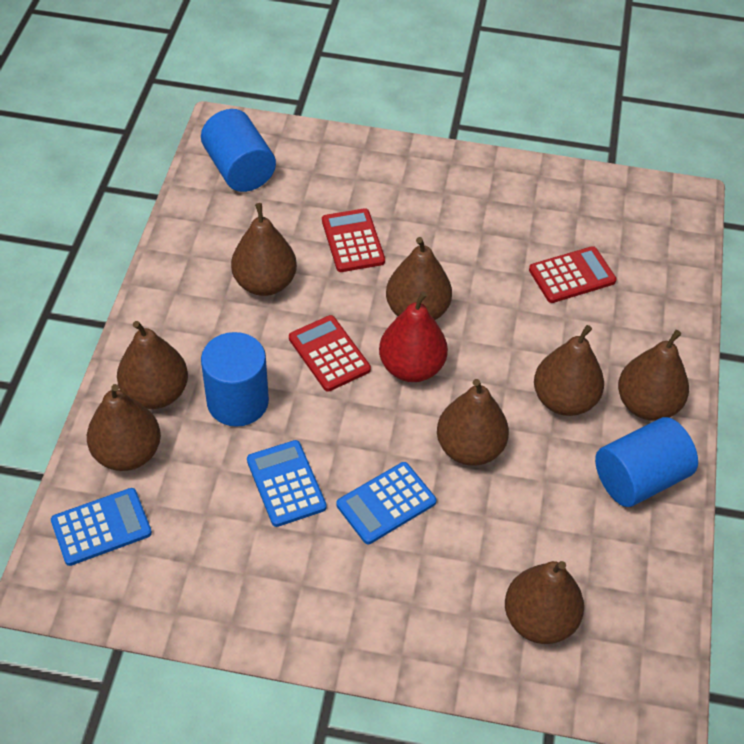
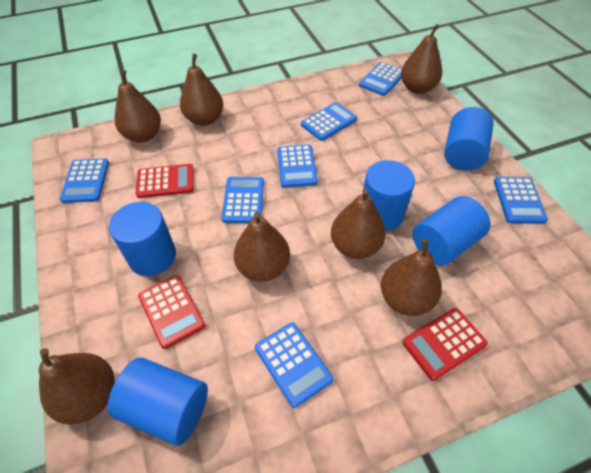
blue calculator: [51,488,152,566] [247,440,327,527] [337,462,436,544] = 3 -> [60,158,109,203] [222,177,264,223] [255,322,333,408] [277,144,318,188] [301,102,357,141] [359,62,402,96] [494,177,548,224] = 7
blue cylinder: [201,109,276,192] [201,332,269,427] [595,417,698,507] = 3 -> [108,358,208,446] [109,202,176,276] [363,160,415,231] [413,196,491,266] [444,107,494,171] = 5
brown pear: [87,384,161,471] [117,321,188,409] [231,203,297,296] [386,237,452,320] [437,379,509,466] [505,561,584,644] [534,325,604,416] [618,330,689,421] = 8 -> [39,348,115,425] [115,70,161,142] [180,54,223,126] [234,212,290,282] [331,189,386,259] [381,239,442,316] [401,24,442,94] = 7
red pear: [379,291,448,382] = 1 -> none = 0

